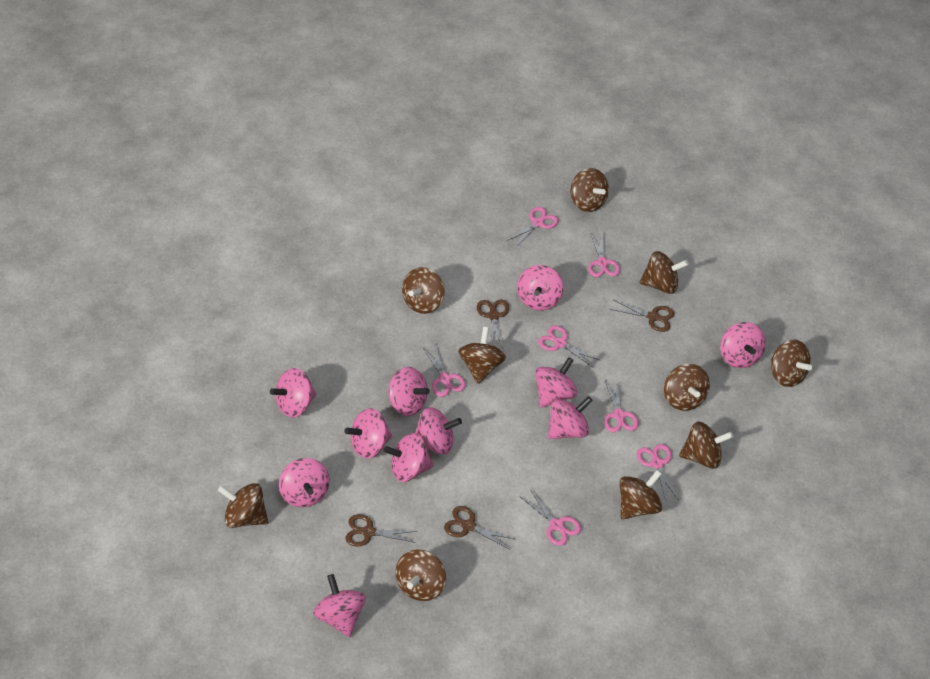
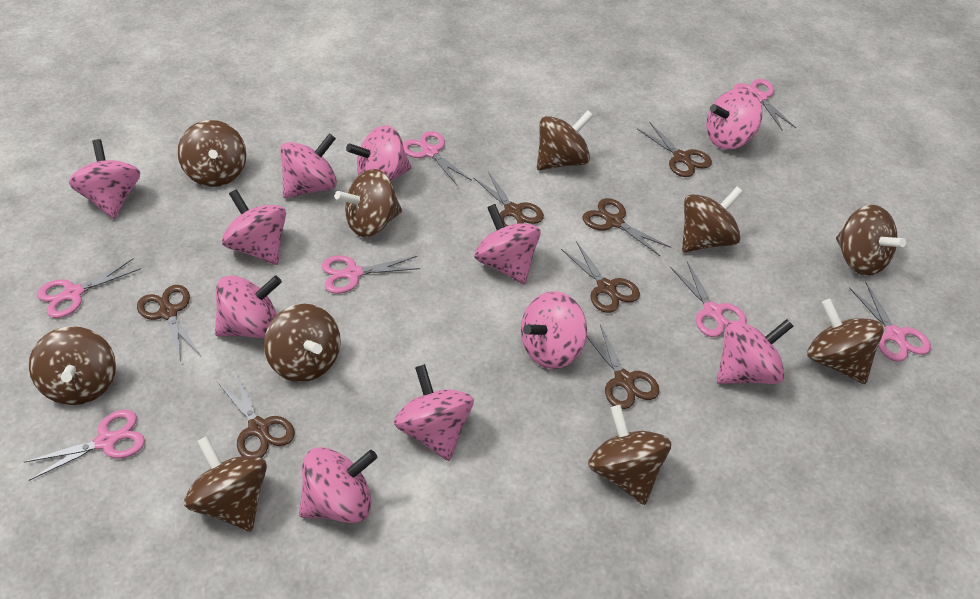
brown scissors: [345,514,418,547] [444,506,514,549] [477,300,509,348] [610,300,674,332] = 4 -> [137,285,201,362] [217,373,295,458] [473,171,544,227] [561,241,640,313] [582,198,671,256] [587,325,660,409] [637,122,712,177] = 7

